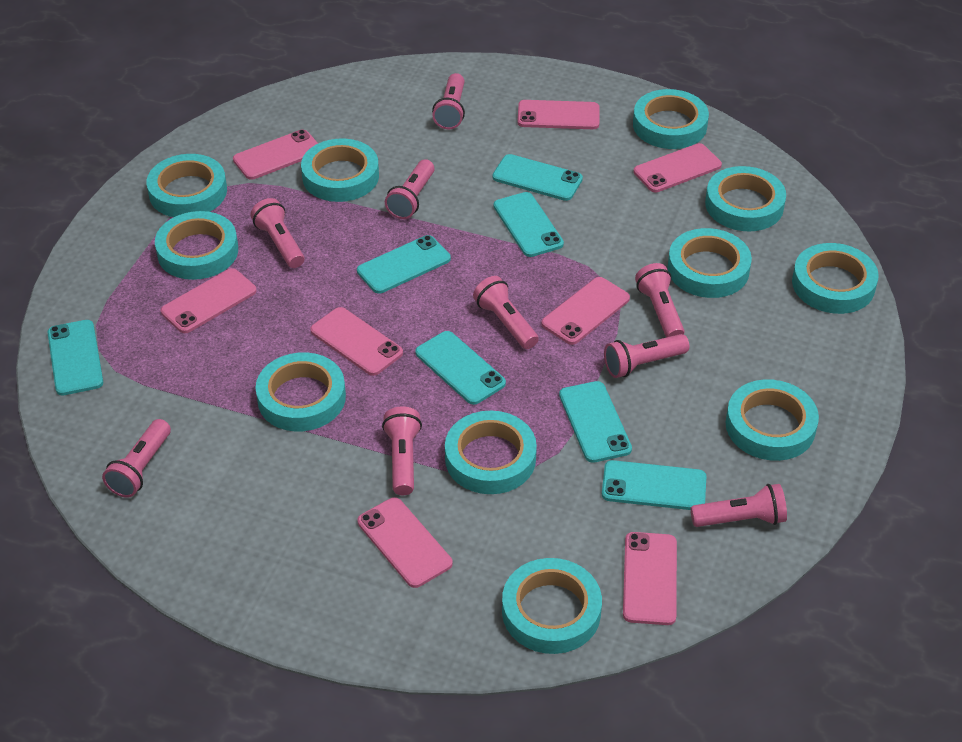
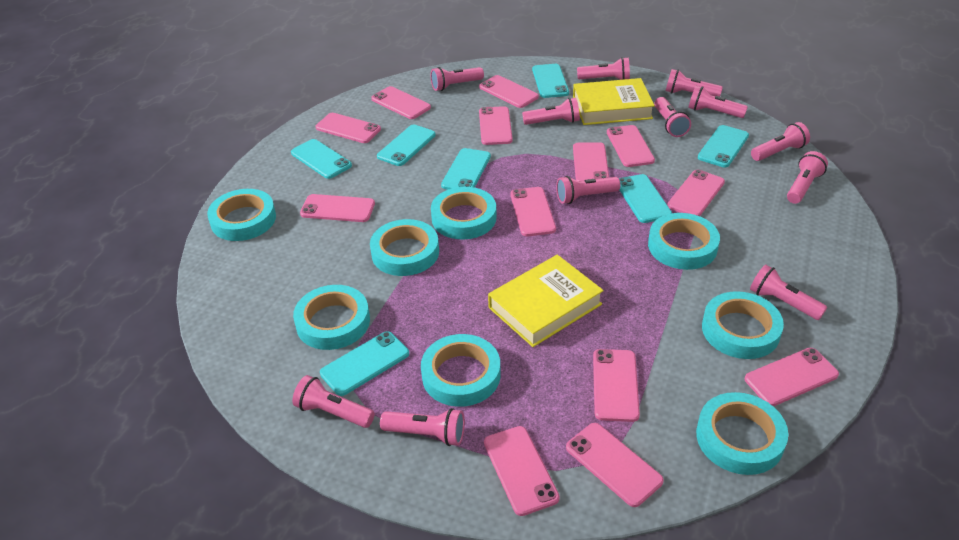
pink flashlight: [102,419,171,498] [251,198,304,268] [382,406,422,495] [385,159,435,219] [432,73,465,129] [473,276,539,349] [604,334,690,378] [635,263,685,337] [691,484,787,527] = 9 -> [292,375,375,428] [380,408,465,446] [431,67,484,91] [522,98,580,125] [556,176,620,204] [577,57,630,80] [654,97,691,137] [666,69,723,97] [688,86,748,118] [750,264,827,320] [751,122,810,161] [787,151,828,204] = 12
pink phone: [161,268,257,333] [233,129,318,180] [310,307,403,376] [357,497,453,588] [517,100,599,129] [541,277,630,345] [623,532,677,625] [634,143,722,192] = 8 -> [300,194,375,222] [315,113,381,143] [371,86,431,119] [479,75,539,108] [479,106,513,145] [484,426,560,516] [510,187,556,236] [566,423,664,507] [573,142,609,181] [593,349,640,422] [607,125,655,167] [667,170,725,216] [745,348,839,406] = 13
turquoise tape: [147,154,227,217] [155,211,238,280] [256,352,346,431] [301,138,379,202] [445,411,537,494] [502,558,602,654] [633,89,709,149] [668,228,752,298] [705,166,786,232] [726,379,819,461] [792,243,879,314] = 11 -> [207,189,276,241] [293,285,370,350] [370,219,439,276] [421,334,501,407] [431,187,497,239] [648,213,720,270] [696,392,788,475] [702,291,784,359] = 8
yellow book: none = 0 -> [488,255,604,347] [573,78,655,125] = 2

